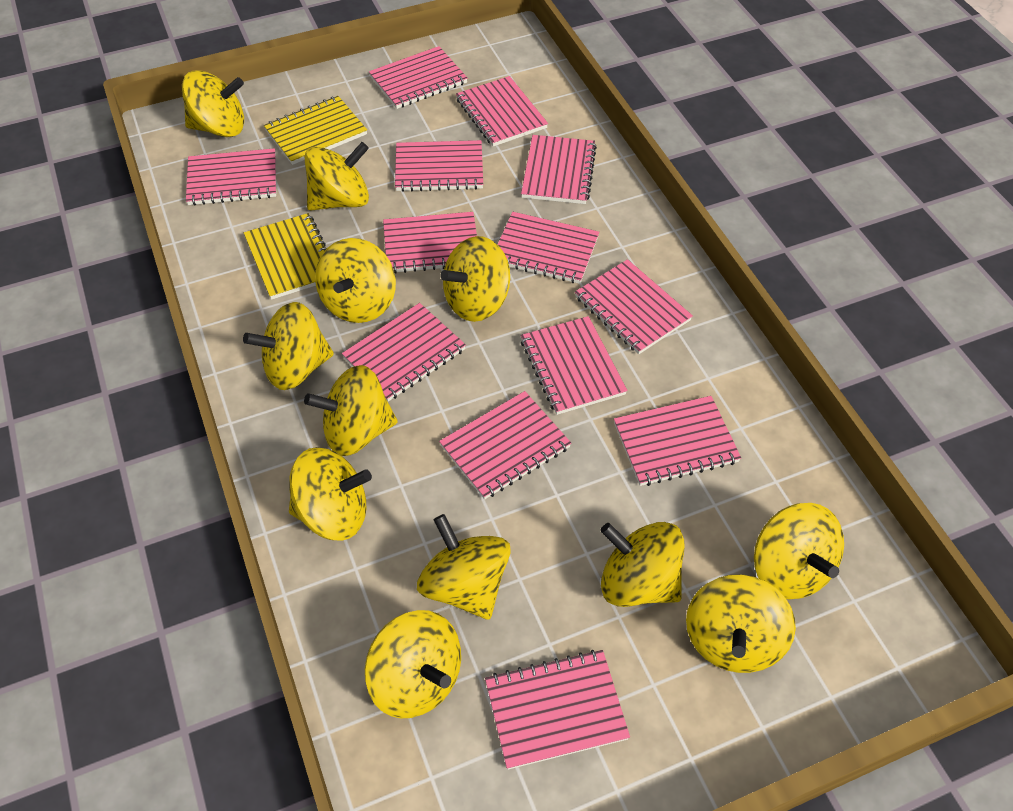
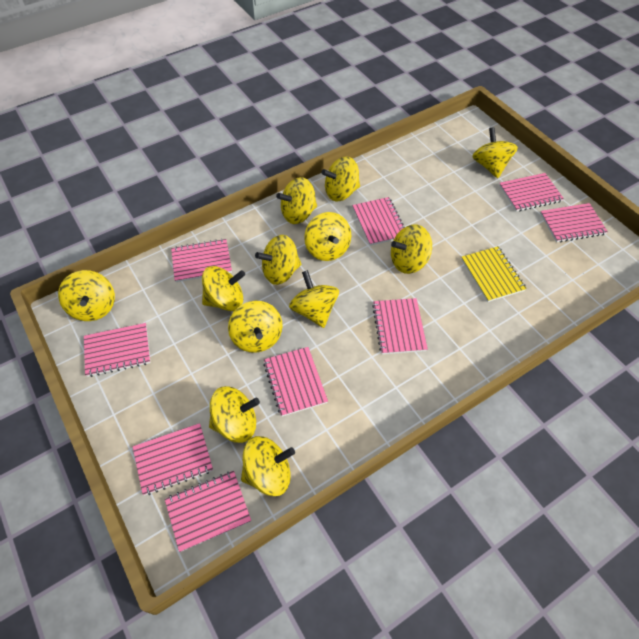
pink notebook: [186,148,276,206] [342,303,466,402] [369,46,468,109] [383,212,477,274] [395,140,483,192] [439,391,571,500] [456,76,548,146] [485,650,630,770] [497,212,599,284] [521,135,597,204] [521,316,627,415] [575,259,693,354] [614,396,741,486] = 13 -> [84,323,151,377] [133,423,213,496] [165,471,251,552] [171,239,232,282] [264,347,328,417] [352,197,405,246] [372,298,428,354] [499,173,564,212] [540,203,608,242] = 9
yellow notebook: [244,213,327,300] [264,96,367,165] = 2 -> [461,246,527,302] = 1

